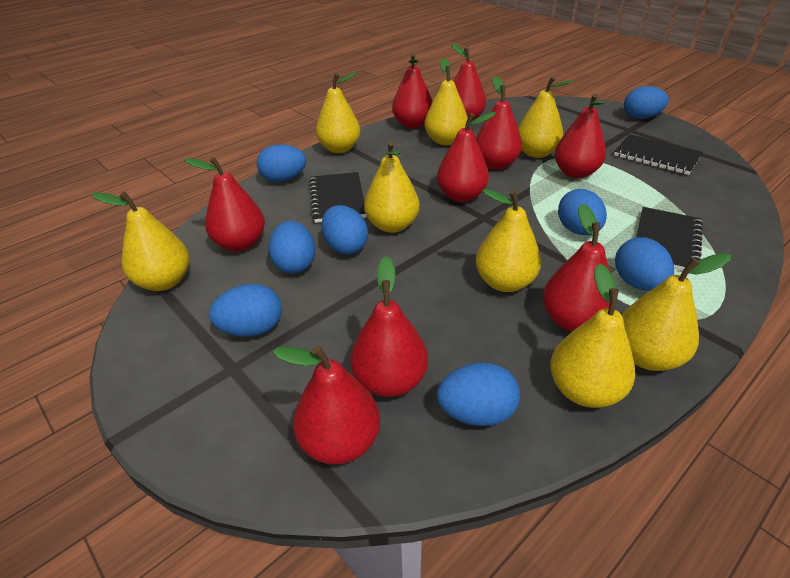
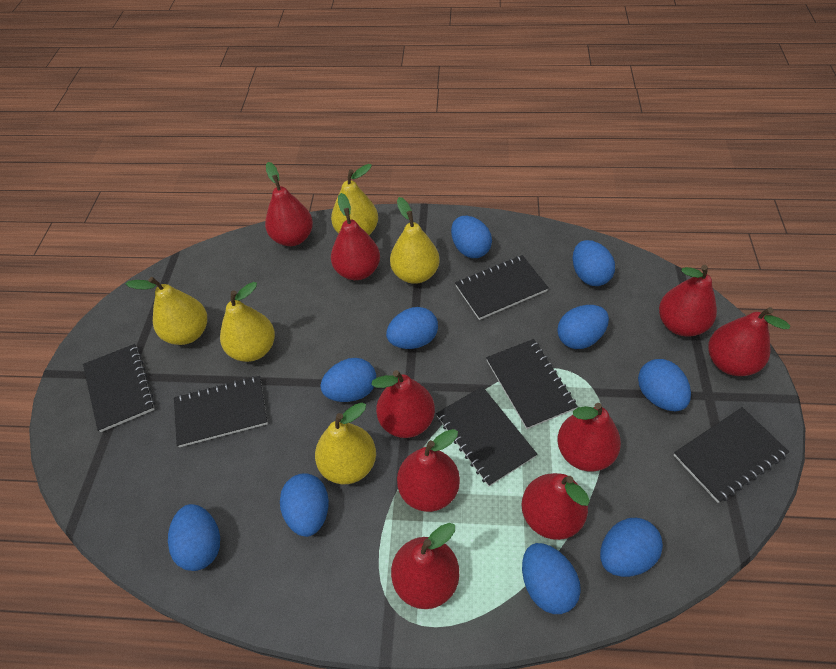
black notebook: [309,172,367,223] [614,134,703,175] [636,207,703,271] = 3 -> [83,344,155,432] [174,376,268,447] [436,386,537,486] [455,255,549,320] [486,339,578,429] [673,407,789,503] = 6
blue egg: [209,284,282,337] [257,144,306,182] [268,221,315,274] [321,205,368,255] [437,362,520,426] [558,189,607,235] [615,238,674,291] [624,86,669,119] = 8 -> [168,504,220,571] [280,473,329,537] [320,358,376,402] [386,307,438,349] [451,216,492,258] [522,543,581,614] [557,305,609,349] [573,240,615,286] [600,518,663,577] [638,359,691,411] = 10
yellow pear: [91,192,190,291] [316,72,360,153] [364,141,420,233] [425,58,468,145] [476,189,541,292] [518,76,573,158] [550,264,635,408] [621,253,731,371] = 8 -> [126,277,207,345] [220,282,275,362] [315,403,376,484] [331,164,378,235] [390,197,440,284] = 5

